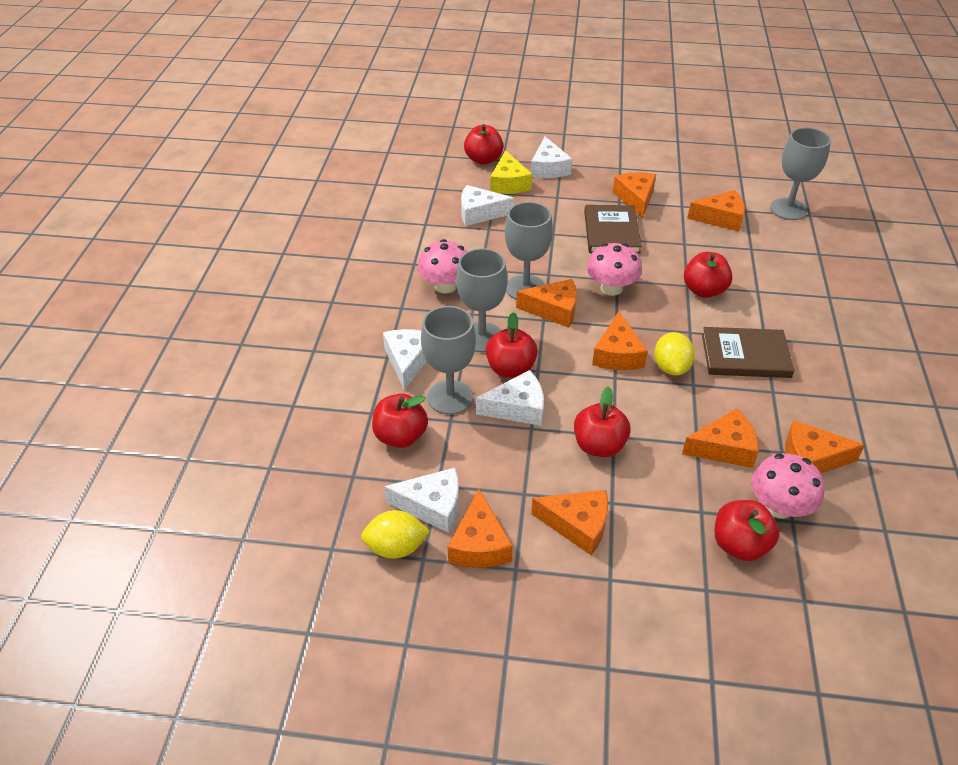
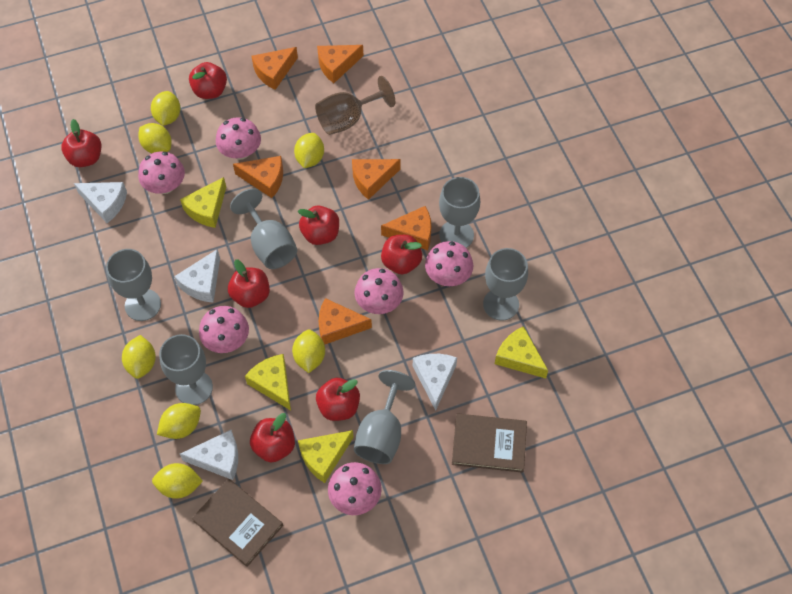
brown goblet: none = 0 -> [315,76,395,135] = 1
grey goblet: [421,306,476,415] [456,248,507,352] [505,202,553,299] [770,128,831,220] = 4 -> [106,249,161,321] [159,334,213,405] [230,188,297,269] [354,370,415,464] [439,177,480,248] [483,248,528,321] = 6
orange cheese: [448,489,513,568] [516,279,577,327] [531,490,608,555] [592,311,648,370] [613,172,656,218] [682,408,759,468] [687,190,745,232] [785,420,865,473] = 8 -> [233,156,283,198] [252,47,298,90] [317,45,364,83] [319,298,372,345] [352,159,401,200] [381,206,431,250] = 6
pink mushroom: [418,239,467,293] [587,243,642,296] [751,453,824,519] = 3 -> [138,152,185,194] [199,306,249,353] [216,117,261,160] [328,462,382,515] [354,268,404,314] [425,241,473,286] = 6
red apple: [372,394,428,448] [464,124,504,165] [486,312,538,378] [574,386,631,457] [684,252,732,298] [715,500,779,561] = 6 -> [61,119,101,167] [189,62,227,99] [228,259,270,308] [250,413,295,462] [298,206,339,245] [316,378,360,421] [381,235,422,274] = 7
white cheese: [383,329,427,390] [384,468,459,533] [461,185,514,226] [476,370,544,426] [531,137,572,178] = 5 -> [74,182,127,223] [174,249,220,303] [180,430,238,480] [413,354,457,410] = 4
yellow cheese: [490,150,532,194] = 1 -> [180,177,226,228] [245,354,291,410] [298,430,354,483] [495,326,548,378] = 4
yellow lemon: [361,510,430,559] [654,332,695,376] = 2 -> [122,335,156,379] [138,123,171,153] [151,91,181,126] [152,463,203,499] [157,403,201,439] [292,330,325,373] [294,133,324,168] = 7

